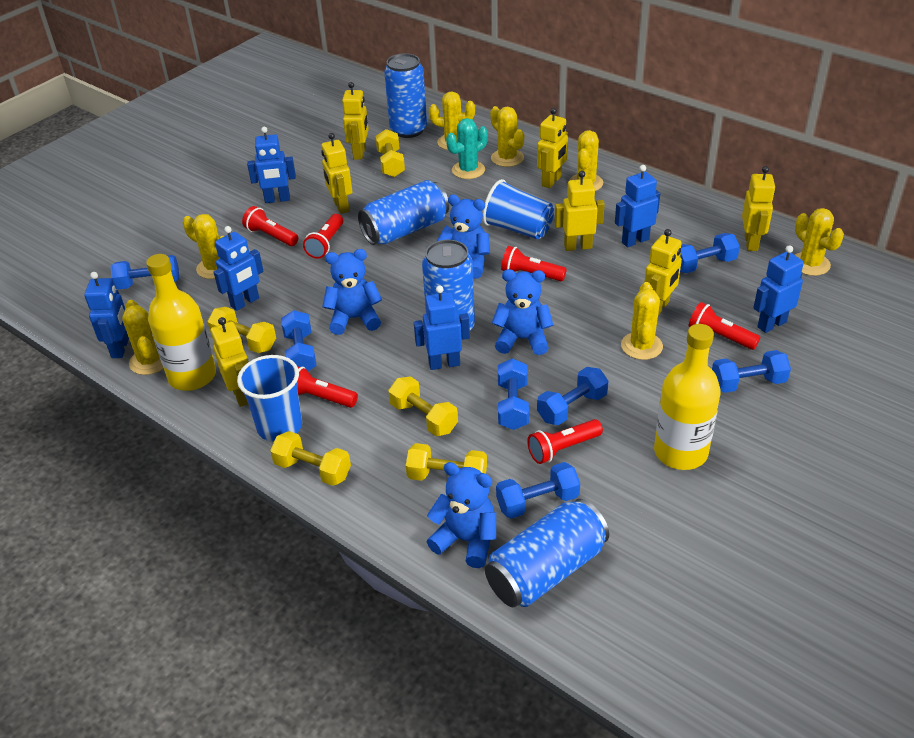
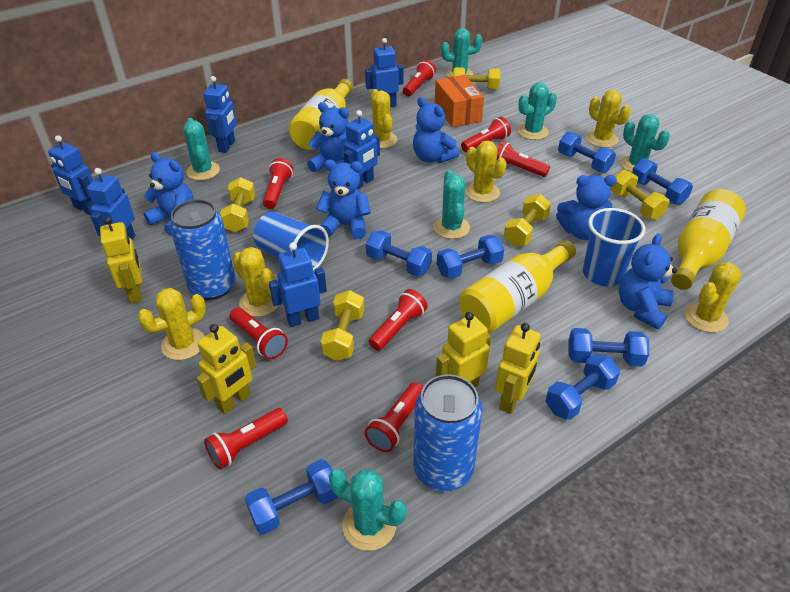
blue can: [358,180,449,245] [384,53,427,138] [422,240,475,331] [485,499,609,607] = 4 -> [170,199,235,300] [413,374,482,491] = 2
blue teddy bear: [322,249,382,335] [427,462,496,568] [436,195,490,279] [492,269,554,355] = 4 -> [144,152,194,236] [307,102,349,172] [316,160,371,239] [413,97,459,163] [556,175,617,240] [619,234,677,330] = 6
orange box: none = 0 -> [435,75,484,127] = 1
red flashlight: [242,206,298,246] [297,366,358,408] [303,214,343,259] [501,246,567,281] [527,419,603,464] [689,302,760,350] = 6 -> [204,408,288,469] [230,308,288,359] [263,158,293,209] [364,382,423,452] [369,289,427,351] [403,60,436,97] [461,117,511,153] [496,141,550,177] = 8
turquoise cactus: [446,118,488,179] = 1 -> [183,118,220,180] [329,469,407,551] [434,170,470,239] [441,28,482,77] [518,82,557,140] [620,114,670,172] = 6
yellow bottle: [146,254,216,391] [654,324,721,470] = 2 -> [288,79,353,150] [459,240,576,334] [671,189,746,290] = 3
yellow cactus: [122,300,164,375] [183,214,224,279] [429,91,475,150] [490,106,524,167] [569,130,603,191] [621,282,663,360] [795,208,844,276] = 7 -> [138,288,206,360] [233,247,279,317] [371,89,397,148] [465,141,507,203] [586,90,631,148] [685,262,742,333] = 6
yellow robot: [211,317,249,407] [321,133,352,214] [342,82,369,160] [537,108,568,188] [555,171,605,251] [645,229,682,315] [742,166,775,251] = 7 -> [100,217,142,304] [196,324,257,414] [436,312,491,388] [495,323,541,414] = 4

